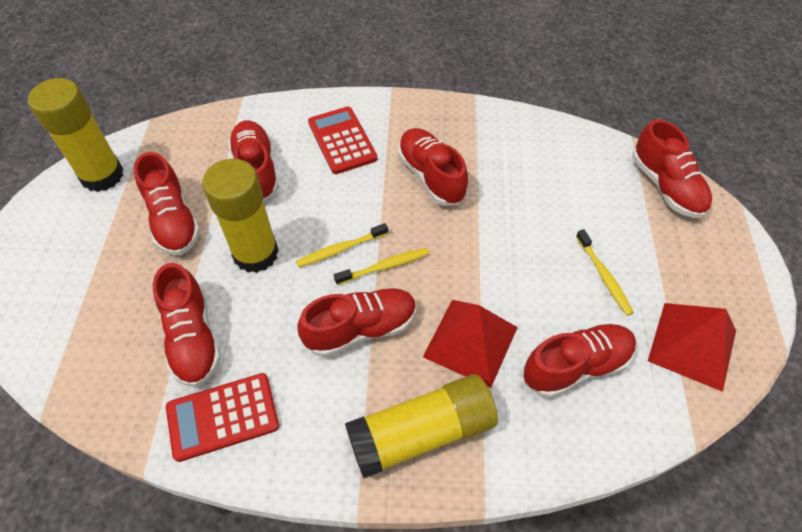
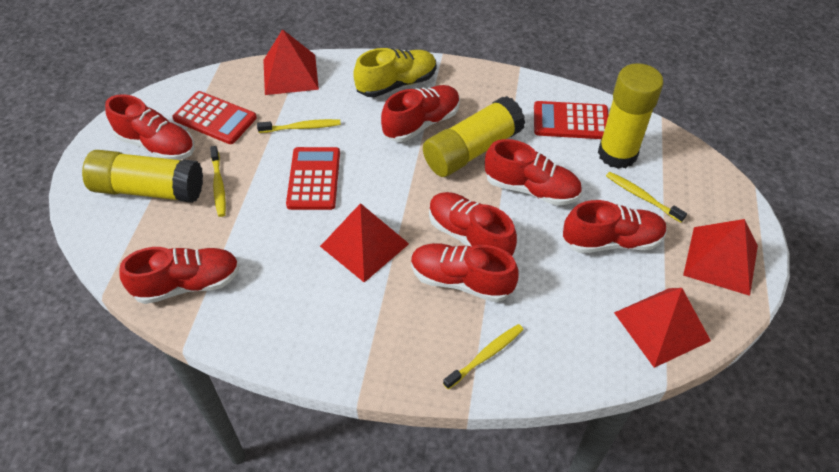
red calculator: [166,373,279,462] [308,107,377,174] = 2 -> [172,91,257,144] [286,147,340,210] [534,101,609,139] = 3
red pyramid: [423,300,518,388] [648,303,736,392] = 2 -> [263,29,319,95] [320,203,409,282] [614,288,711,368] [683,219,758,296] = 4
yellow shoe: none = 0 -> [353,48,437,97] = 1
yellow toothbrush: [296,223,388,267] [334,248,429,285] [576,229,634,316] = 3 -> [210,146,226,217] [257,119,341,133] [443,324,524,389] [606,172,687,222] = 4

